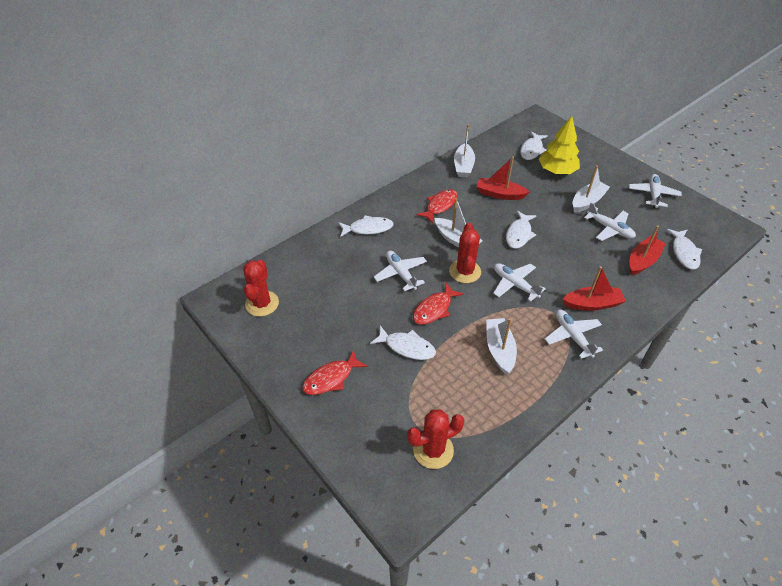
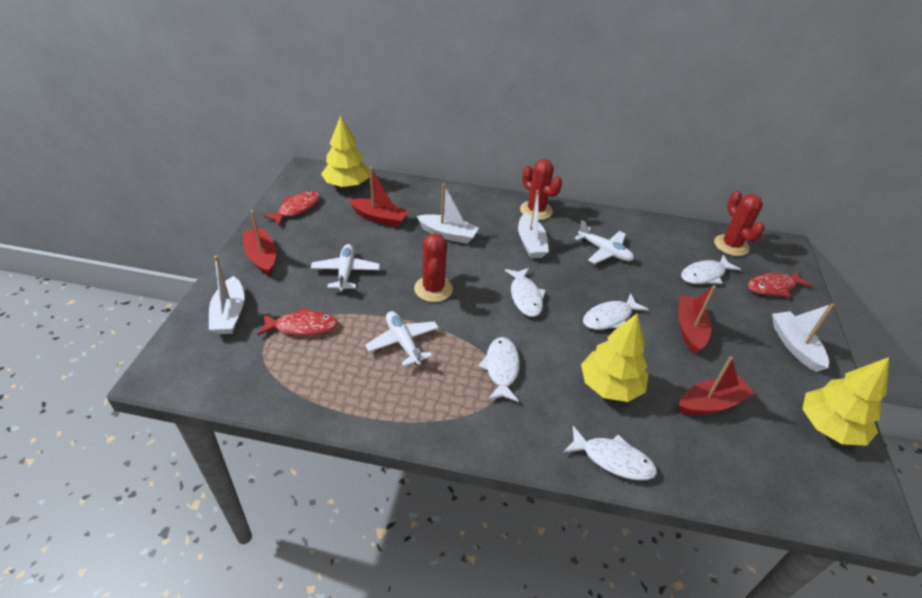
red boat: [477,156,529,200] [563,266,626,311] [629,225,666,275] = 3 -> [243,210,276,276] [349,167,409,227] [678,285,716,353] [679,356,755,415] = 4
white plane: [374,251,427,291] [493,263,546,302] [545,309,603,359] [584,203,636,241] [629,174,682,208] = 5 -> [311,244,380,291] [365,311,439,367] [575,220,634,264] = 3
yellow tree: [539,116,580,174] = 1 -> [321,115,370,188] [581,313,649,402] [802,357,889,446] = 3

